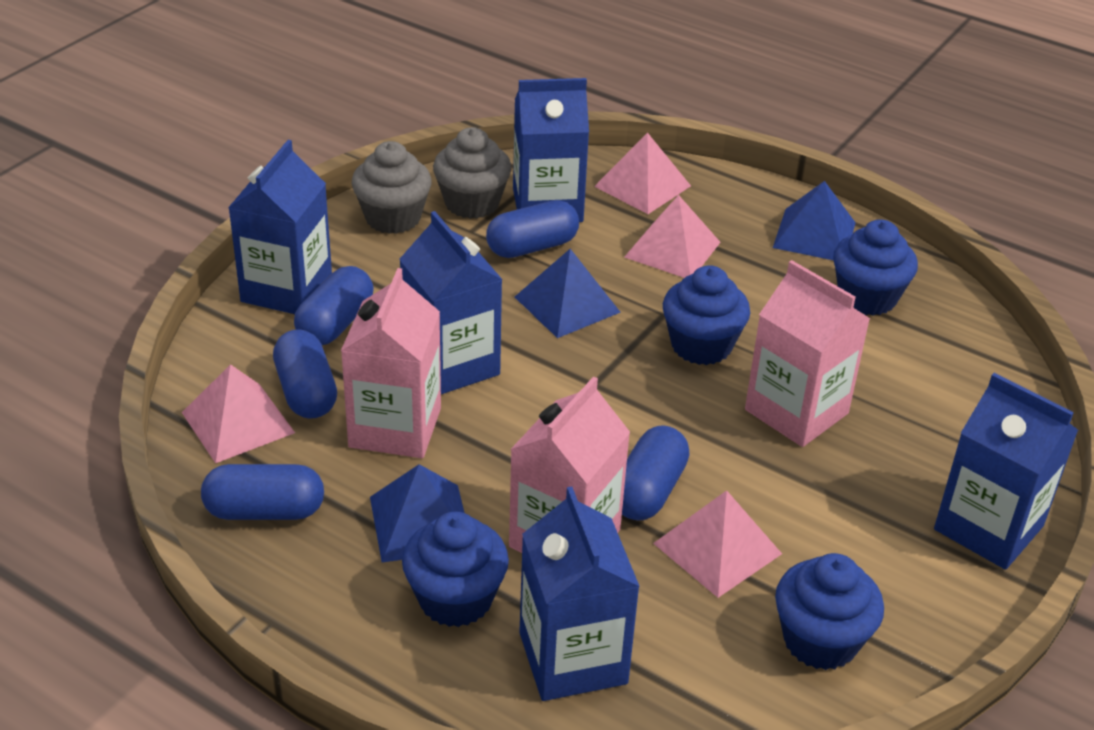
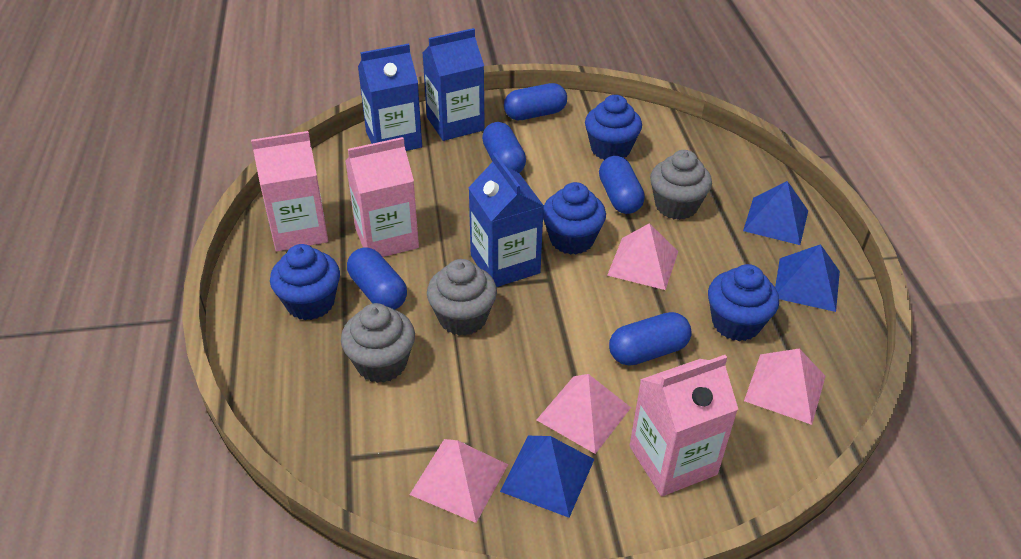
blue carton: [228,140,332,314] [399,211,503,394] [513,78,589,222] [519,486,640,701] [934,373,1078,570] = 5 -> [358,44,422,151] [423,28,485,141] [468,153,544,287] = 3
grey cupcake: [352,141,432,234] [433,127,512,219] = 2 -> [341,303,415,383] [427,259,497,336] [650,150,712,220] = 3

